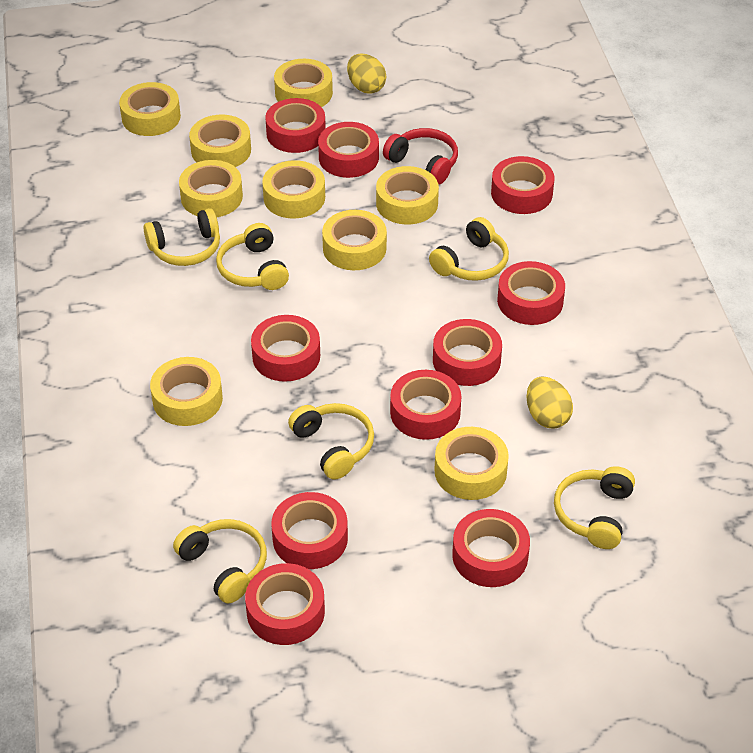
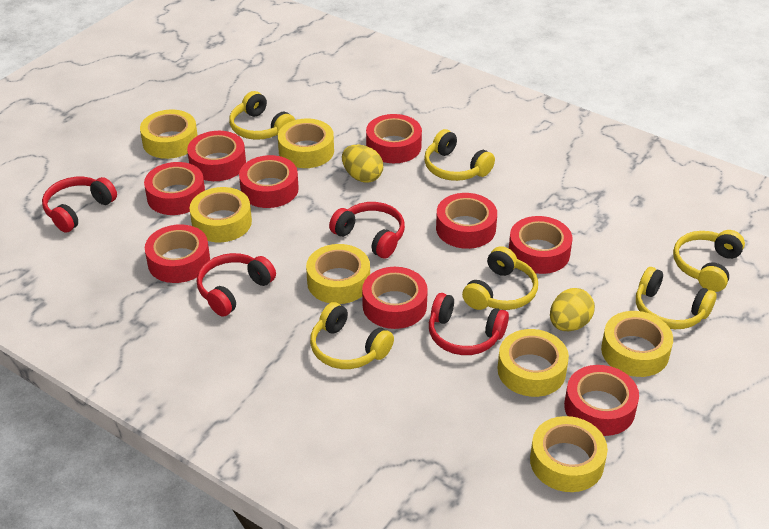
red headphones: [383,128,458,185] = 1 -> [42,177,117,233] [197,253,276,317] [329,202,405,258] [429,293,509,355] = 4
red tape: [245,563,325,645] [251,315,320,382] [265,98,326,153] [271,492,348,569] [318,122,379,178] [390,370,461,440] [433,319,502,386] [452,509,530,587] [491,156,554,214] [497,261,565,325] = 10 -> [144,162,205,215] [145,224,210,283] [187,131,246,181] [239,155,299,208] [362,267,428,329] [366,114,422,163] [436,193,497,249] [509,216,572,274] [564,365,639,436] = 9
yellow tape: [119,82,181,136] [150,357,223,426] [179,160,243,217] [189,115,251,167] [262,160,325,219] [274,59,333,107] [322,210,387,270] [376,166,439,225] [434,427,509,500] = 9 -> [140,110,198,159] [189,187,252,242] [278,118,334,168] [306,244,370,304] [498,329,569,397] [530,416,608,492] [601,311,673,377] = 7

